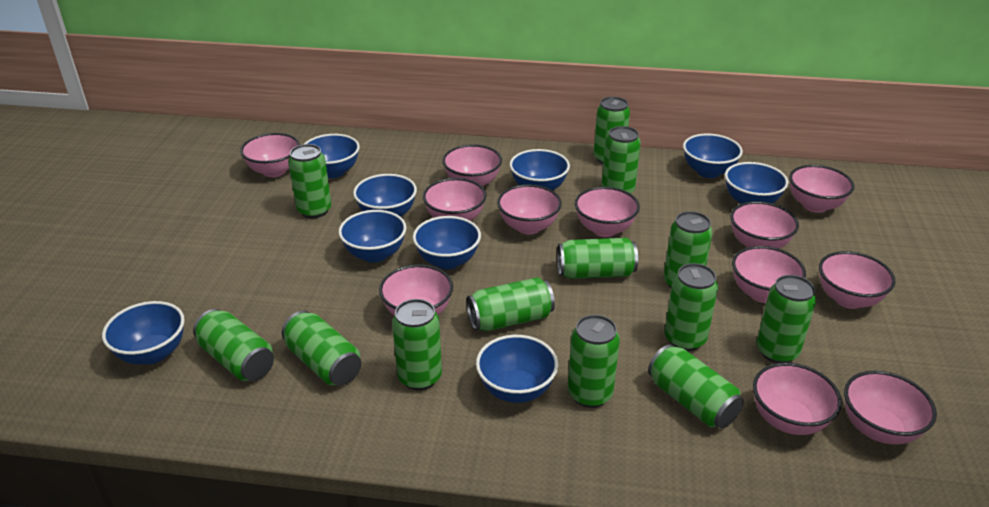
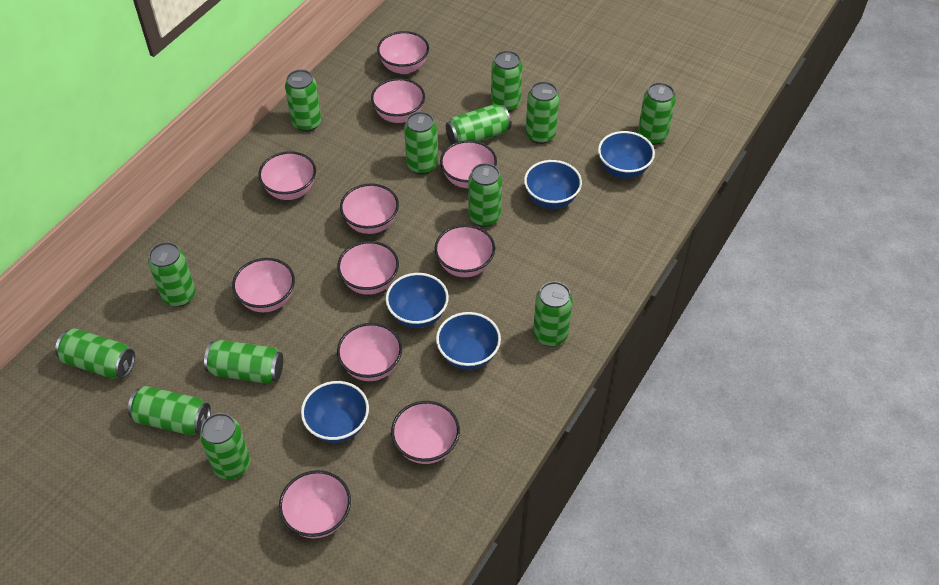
blue bowl: [102,301,185,365] [304,134,360,178] [339,210,406,263] [353,174,417,217] [413,216,481,269] [476,335,558,403] [509,149,570,190] [683,133,743,178] [725,162,788,204] = 9 -> [301,381,369,443] [386,273,449,328] [436,312,501,370] [524,160,582,209] [598,131,655,179] = 5
pink bowl: [240,133,300,177] [379,264,453,316] [423,178,486,221] [442,144,502,187] [497,184,562,235] [575,187,640,237] [730,201,799,249] [732,246,806,303] [753,363,842,435] [789,165,854,213] [819,251,896,309] [844,371,937,445] = 12 -> [232,258,295,312] [258,151,316,200] [279,470,351,538] [337,241,399,295] [337,323,402,381] [340,183,399,234] [371,78,425,123] [377,31,429,74] [391,401,460,464] [434,225,495,277] [440,140,497,188] = 11

